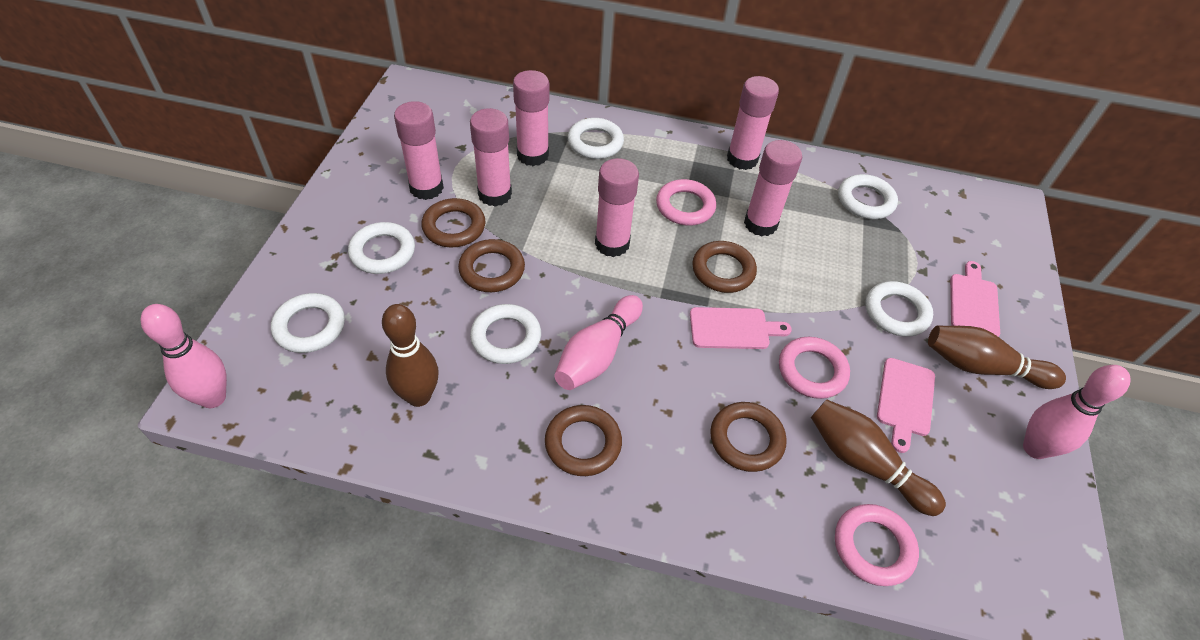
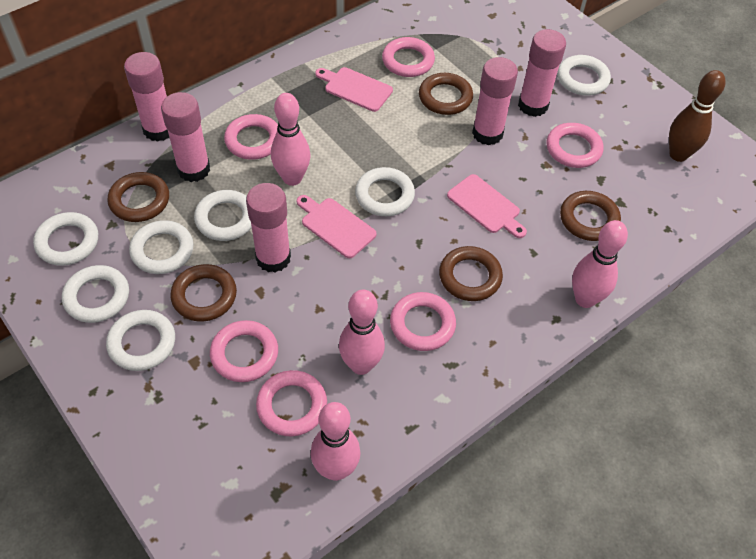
brown bowling pin: [382,304,439,407] [811,399,946,516] [928,326,1066,389] = 3 -> [669,70,726,162] = 1
pink bowling pin: [140,304,227,408] [555,295,643,390] [1023,365,1130,459] = 3 -> [271,93,310,186] [311,402,360,481] [339,290,385,375] [572,220,628,308] = 4
pink glue stick: [394,101,444,200] [470,108,512,207] [513,70,549,166] [595,158,639,257] [727,76,779,170] [744,140,802,237] = 6 -> [124,52,170,142] [161,92,210,182] [246,183,291,273] [472,57,518,145] [518,29,566,117] = 5
pink ring: [656,179,716,226] [779,337,850,399] [835,504,919,586] = 3 -> [210,320,278,382] [224,114,278,160] [256,370,327,436] [382,37,435,77] [390,292,456,351] [547,123,603,168] = 6
white ring: [271,293,345,353] [348,222,415,274] [470,304,541,364] [568,118,624,159] [838,174,898,219] [865,281,933,337] = 6 -> [33,212,98,266] [62,265,129,323] [106,310,175,371] [129,220,194,274] [194,190,252,241] [355,167,415,216] [557,55,611,96] = 7

